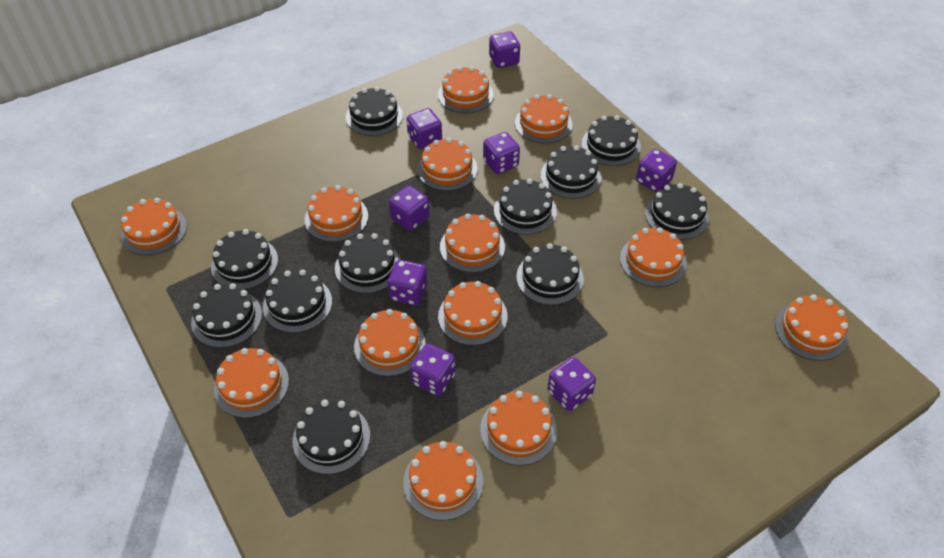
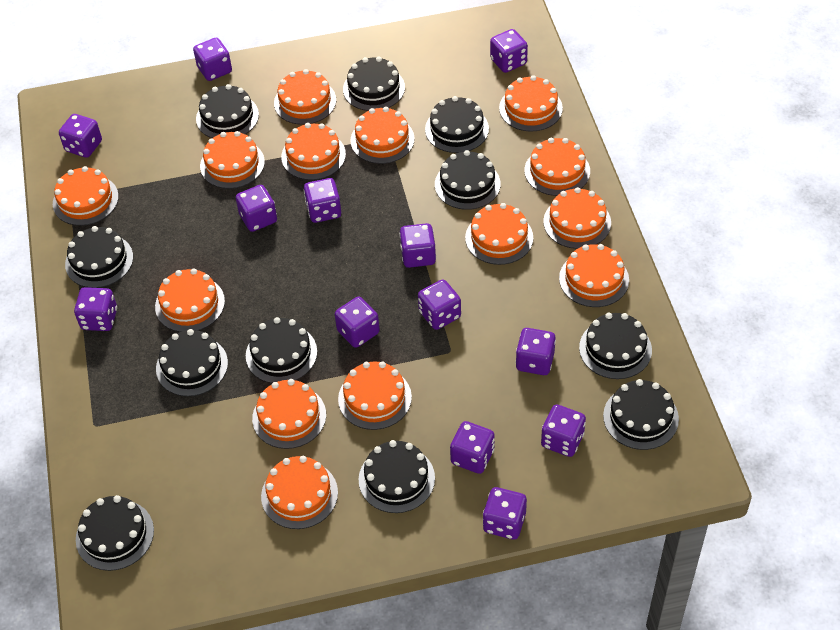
orange cake: [121,198,187,255] [214,348,289,418] [305,185,368,242] [354,309,426,376] [403,441,483,520] [417,138,478,191] [438,66,494,113] [438,281,508,345] [440,214,505,272] [480,391,557,465] [515,94,573,143] [620,227,687,287] [775,295,848,361] = 13 -> [53,166,119,226] [155,268,225,332] [200,131,265,189] [252,379,326,449] [261,456,338,529] [274,69,336,125] [281,123,346,180] [338,361,412,430] [350,107,415,164] [465,203,533,265] [499,75,563,132] [525,138,590,196] [543,187,611,249] [559,244,629,307] = 14
purple dice: [388,260,427,306] [389,186,429,231] [407,108,442,149] [410,344,456,396] [483,132,520,174] [489,31,520,68] [548,357,596,411] [636,149,677,192] = 8 -> [59,114,102,158] [74,287,117,331] [193,38,232,81] [236,185,277,232] [304,178,341,223] [335,297,380,348] [399,223,436,268] [418,279,461,330] [450,421,495,474] [483,487,527,540] [490,29,528,73] [516,328,556,375] [541,405,586,457] = 13

